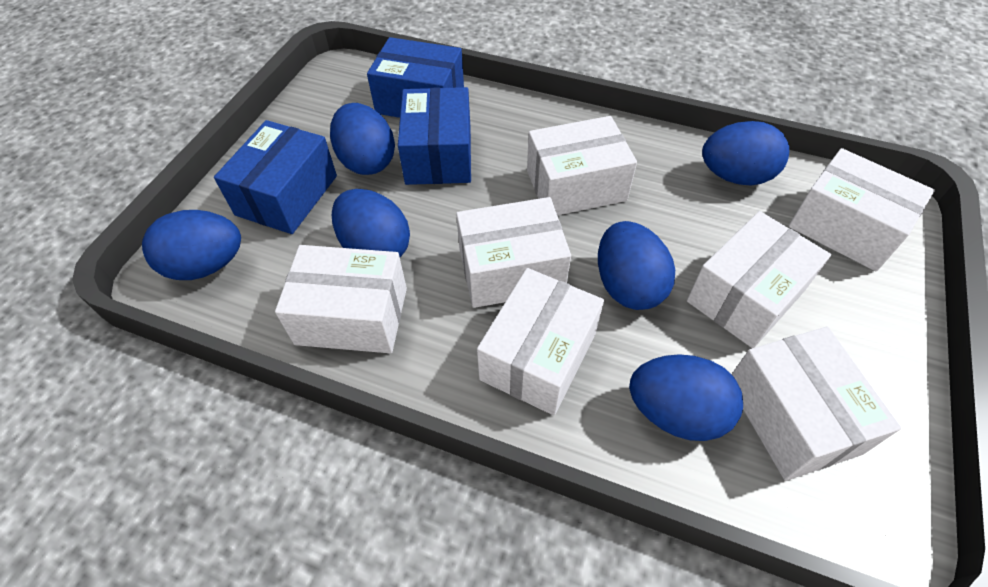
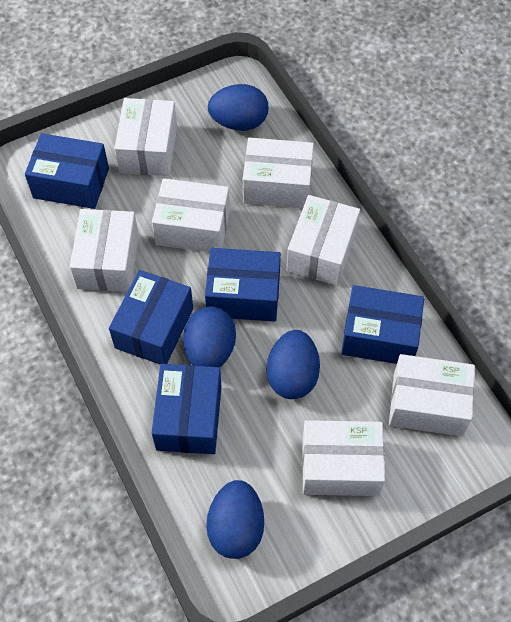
blue box: [214,120,337,234] [367,37,464,118] [398,87,471,185] = 3 -> [25,133,109,209] [109,270,193,364] [152,364,222,454] [205,248,281,322] [341,285,424,364] = 5
blue egg: [142,210,241,280] [330,103,395,175] [332,189,410,257] [598,221,675,310] [629,354,743,441] [702,121,789,185] = 6 -> [183,307,236,367] [206,480,264,559] [208,84,269,131] [267,330,320,399] = 4

